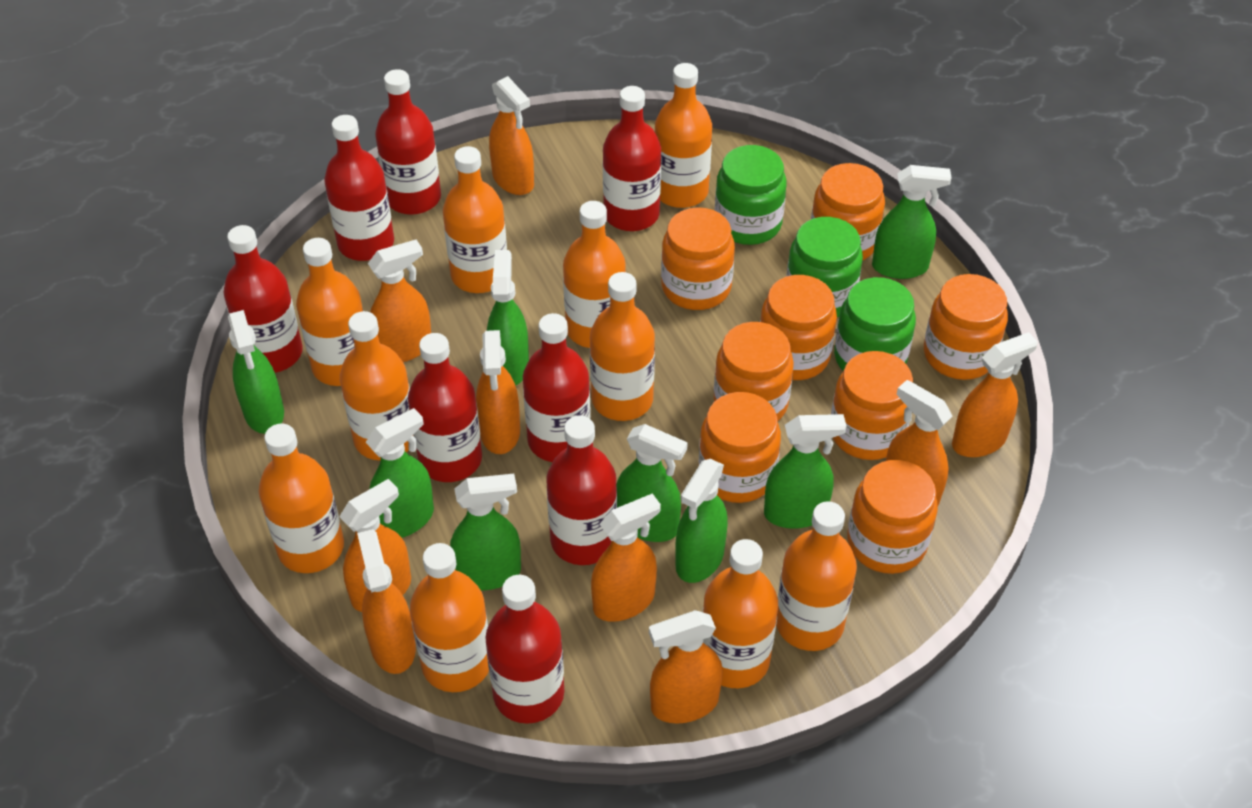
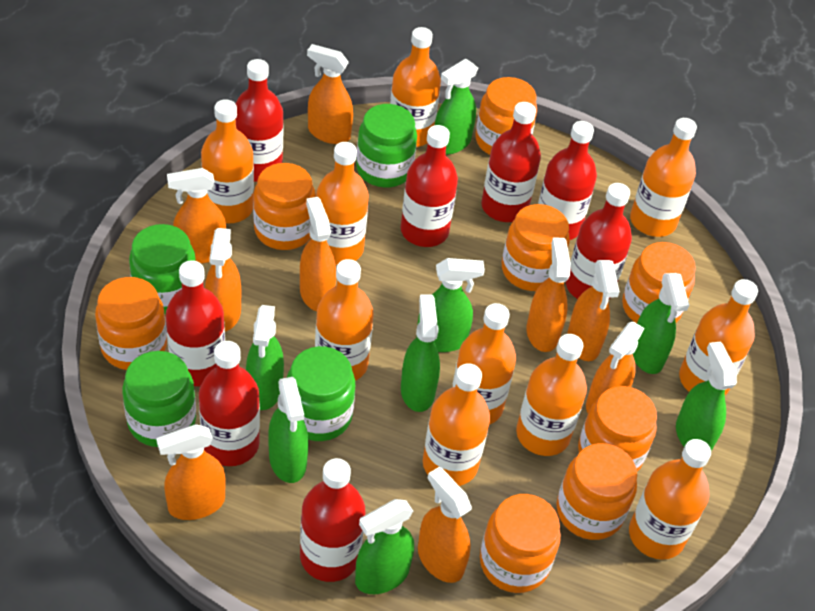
green jar: [715,145,787,245] [786,217,863,317] [834,277,916,371] = 3 -> [122,351,196,447] [129,224,196,315] [287,346,355,441] [356,104,417,188] = 4

